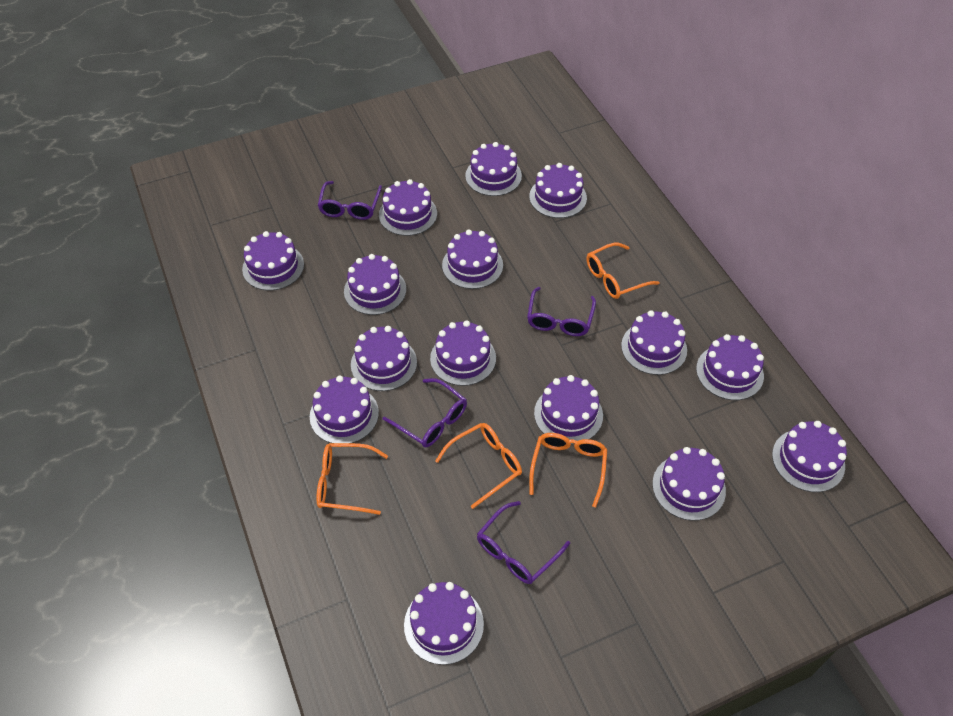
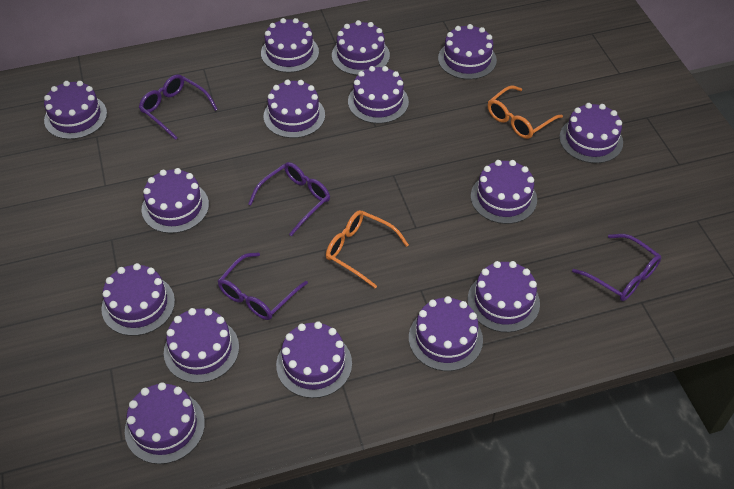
orange glasses: [316,443,388,515] [435,423,522,509] [529,433,607,507] [586,243,660,299] = 4 -> [326,210,409,288] [488,85,563,139] = 2

